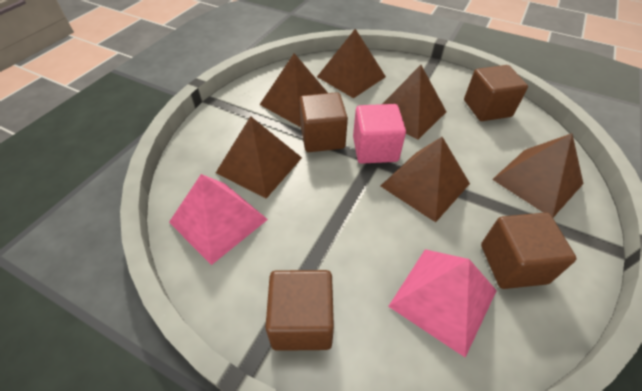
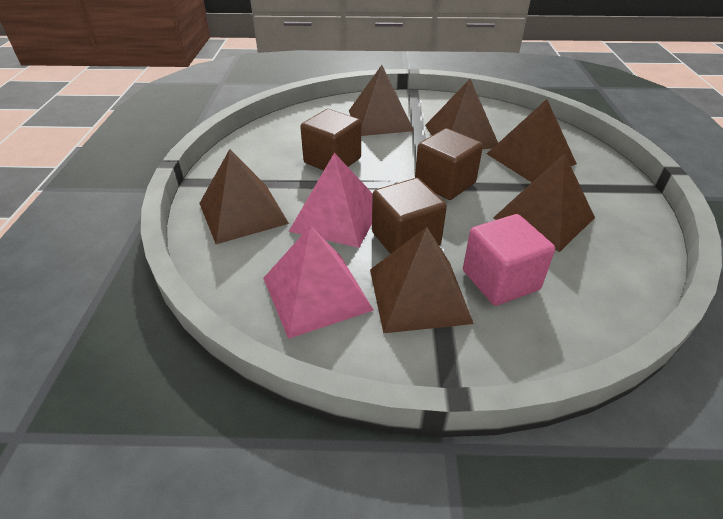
brown cube: [265,270,334,351] [299,92,348,152] [464,65,528,121] [481,213,577,289] = 4 -> [300,109,361,170] [372,178,447,254] [415,128,483,200] = 3

